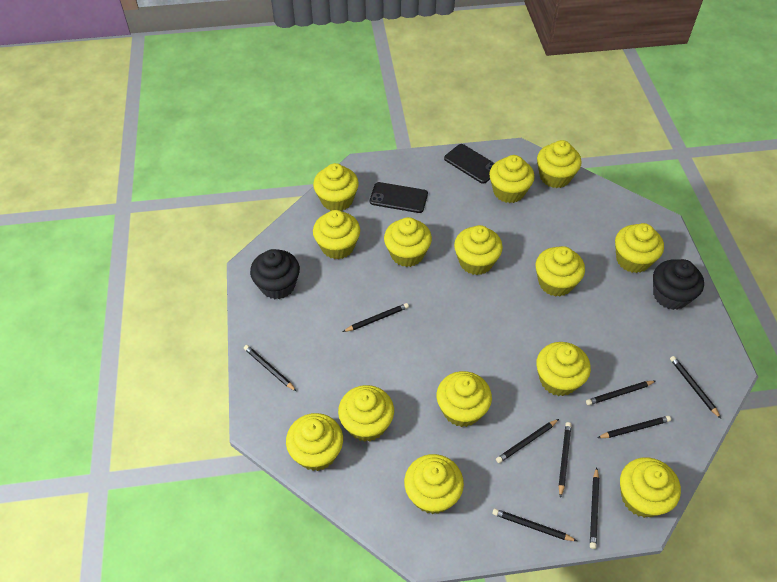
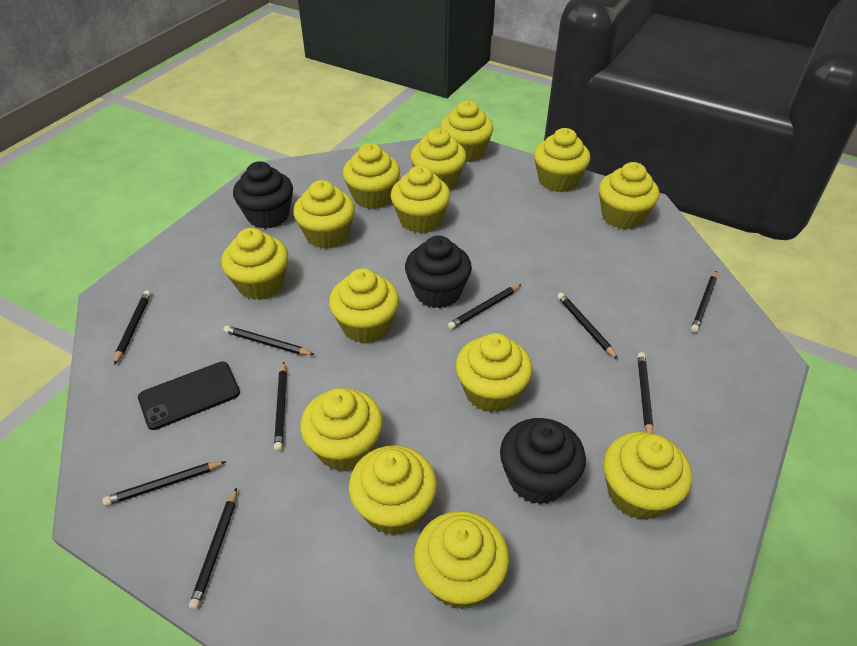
black cupcake: [250,249,300,299] [653,259,704,310] = 2 -> [233,161,293,229] [405,236,472,308] [500,418,586,505] = 3
black phone: [370,182,428,213] [444,144,494,184] = 2 -> [138,361,240,430] = 1

